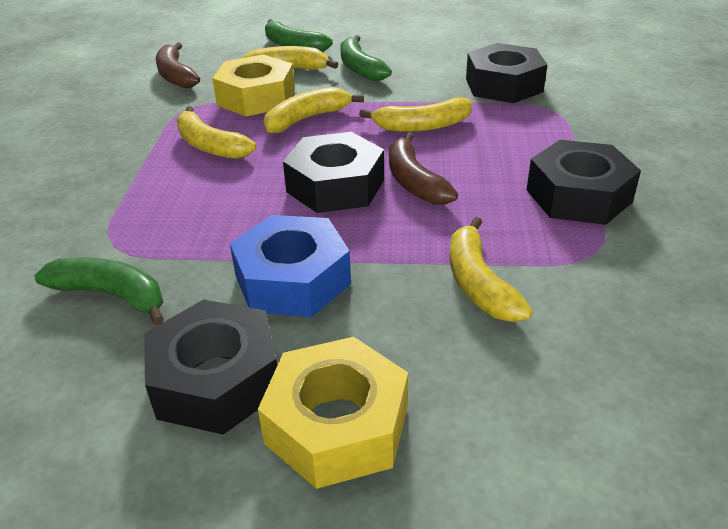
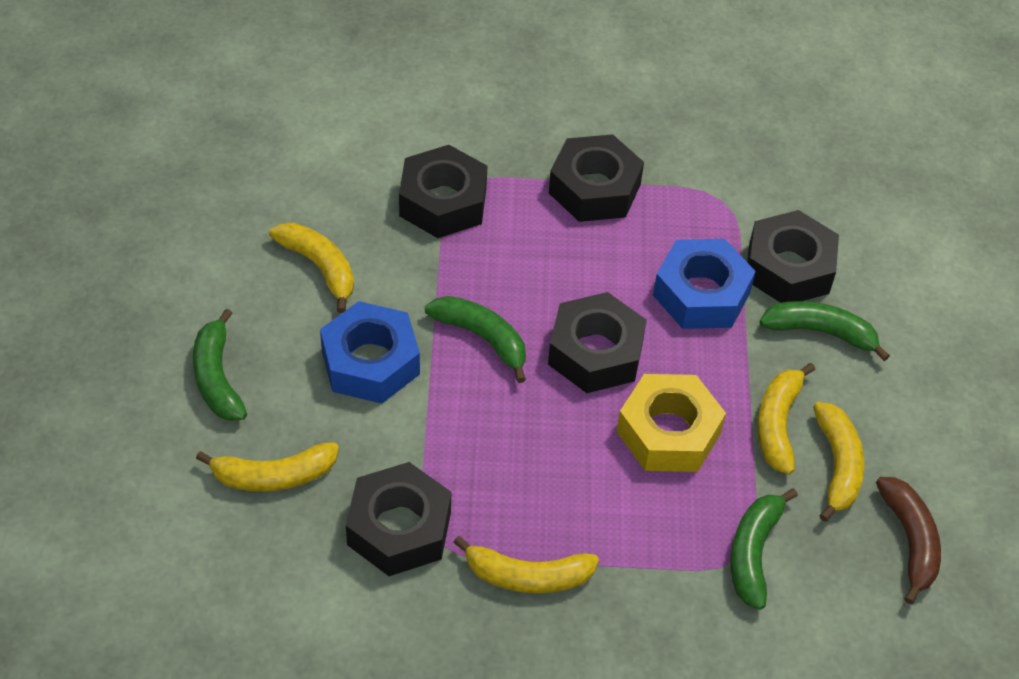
black nut: [144,299,277,434] [283,132,384,213] [466,43,547,103] [527,140,641,225] = 4 -> [346,462,451,576] [399,145,487,238] [548,292,647,393] [549,134,644,222] [747,210,839,303] = 5
blue nut: [230,215,351,317] = 1 -> [320,301,420,404] [653,239,756,329] = 2
brown banana: [156,42,200,88] [389,132,458,205] = 2 -> [876,477,941,604] = 1
green banana: [35,257,164,326] [265,19,333,52] [340,35,392,81] = 3 -> [193,309,247,421] [425,296,526,383] [730,488,798,610] [759,301,890,361] = 4
yellow nut: [212,54,295,116] [258,337,408,489] = 2 -> [617,374,726,472] = 1

